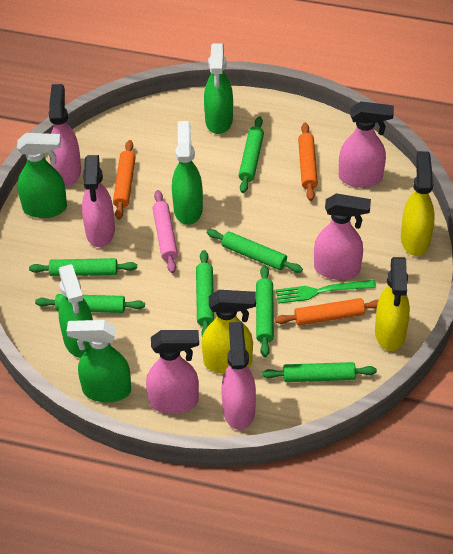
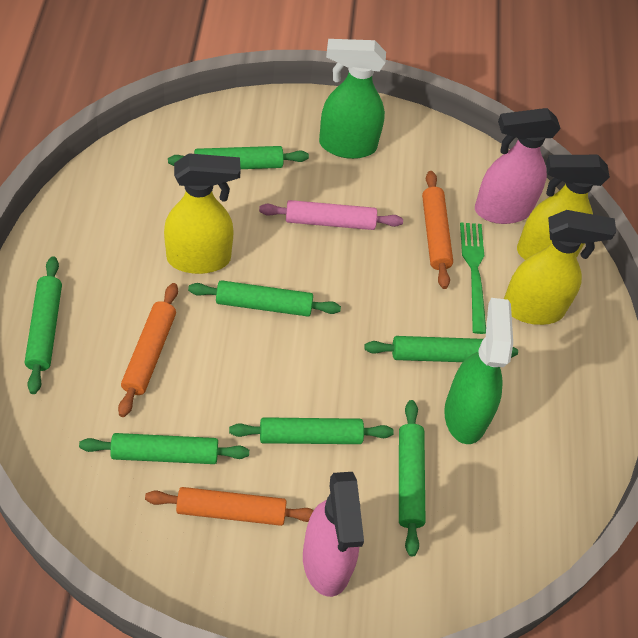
green spray bottle: [17,133,67,218] [59,264,93,358] [67,320,131,402] [172,121,203,225] [204,43,233,134] = 5 -> [319,39,386,159] [444,298,513,444] = 2
pink spray bottle: [49,84,81,187] [82,155,115,247] [146,330,199,414] [222,322,256,430] [314,193,371,280] [339,101,394,188] = 6 -> [303,472,364,597] [475,108,561,224] = 2

